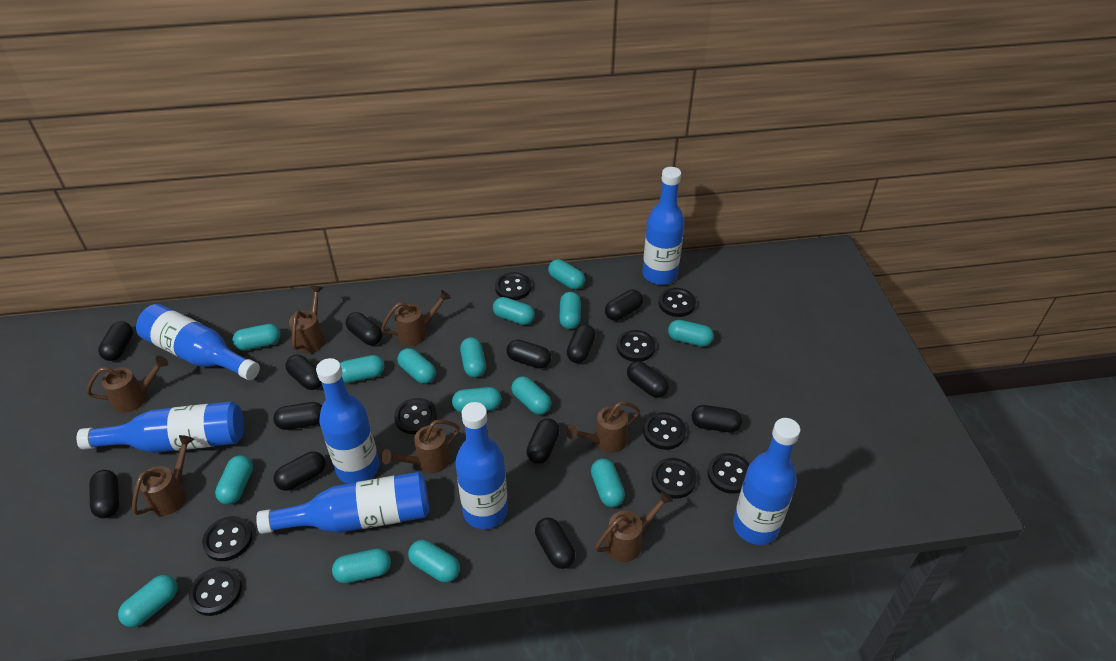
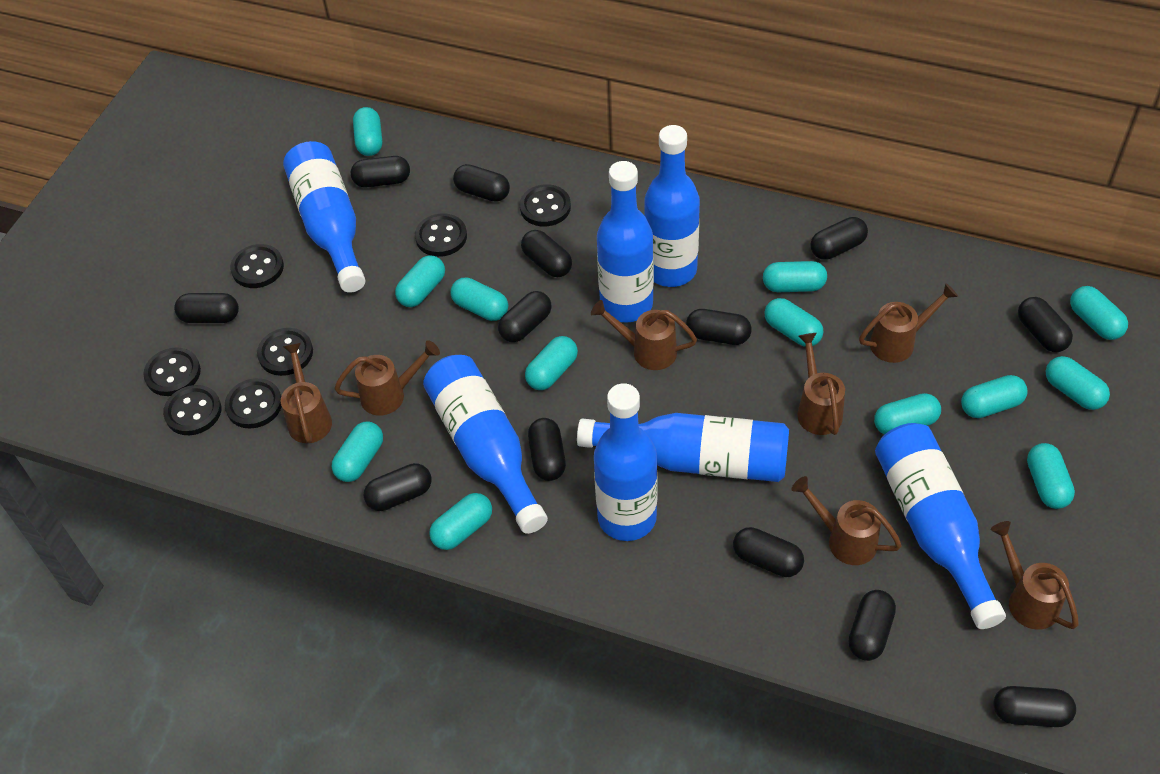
black button: [189,567,242,616] [202,516,253,561] [394,398,437,434] [495,272,531,300] [617,330,656,362] [643,412,686,450] [651,458,697,499] [658,288,696,317] [708,453,749,494] = 9 -> [143,347,201,396] [163,385,221,435] [225,378,282,428] [230,244,284,288] [257,328,313,376] [415,213,467,257] [520,184,571,227] = 7
turquoise capsule: [118,575,178,627] [215,455,253,505] [232,324,281,350] [332,548,391,583] [340,355,384,383] [397,348,436,384] [408,540,460,583] [452,387,501,412] [460,337,486,378] [493,297,535,325] [511,376,551,415] [548,259,585,290] [559,292,581,329] [591,459,625,507] [668,320,714,347] = 15 -> [332,421,383,482] [353,107,382,156] [395,255,445,307] [429,493,492,550] [450,278,508,321] [525,336,578,390] [763,261,827,292] [764,298,823,347] [874,393,941,435] [961,375,1028,418] [1027,443,1075,509] [1045,356,1110,410] [1070,286,1128,340] = 13

